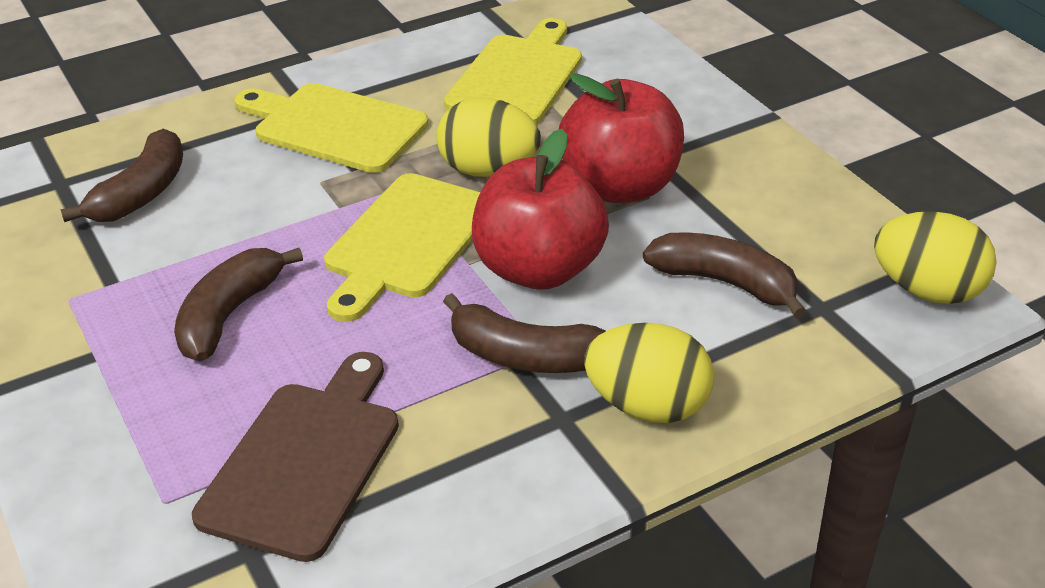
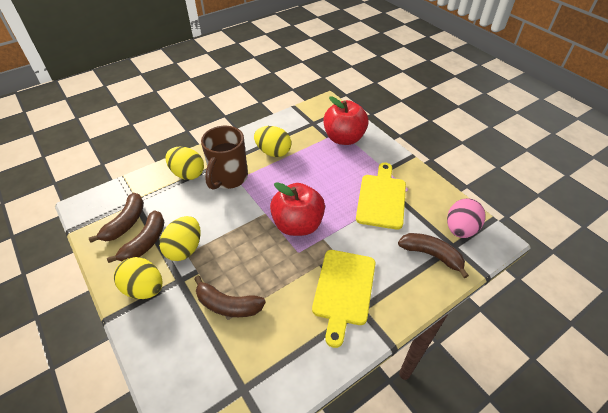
brown cutting board: [192,352,399,562] = 1 -> none = 0
brown mug: none = 0 -> [201,126,248,190] = 1
pink egg: none = 0 -> [447,198,485,238] = 1
yellow cutting board: [235,83,428,173] [324,173,480,322] [444,18,582,125] = 3 -> [312,250,376,348] [356,163,406,230] = 2
yellow egg: [436,98,541,177] [584,323,714,423] [874,211,997,304] = 3 -> [114,257,162,299] [159,216,201,261] [166,147,204,180] [254,126,291,157] = 4

